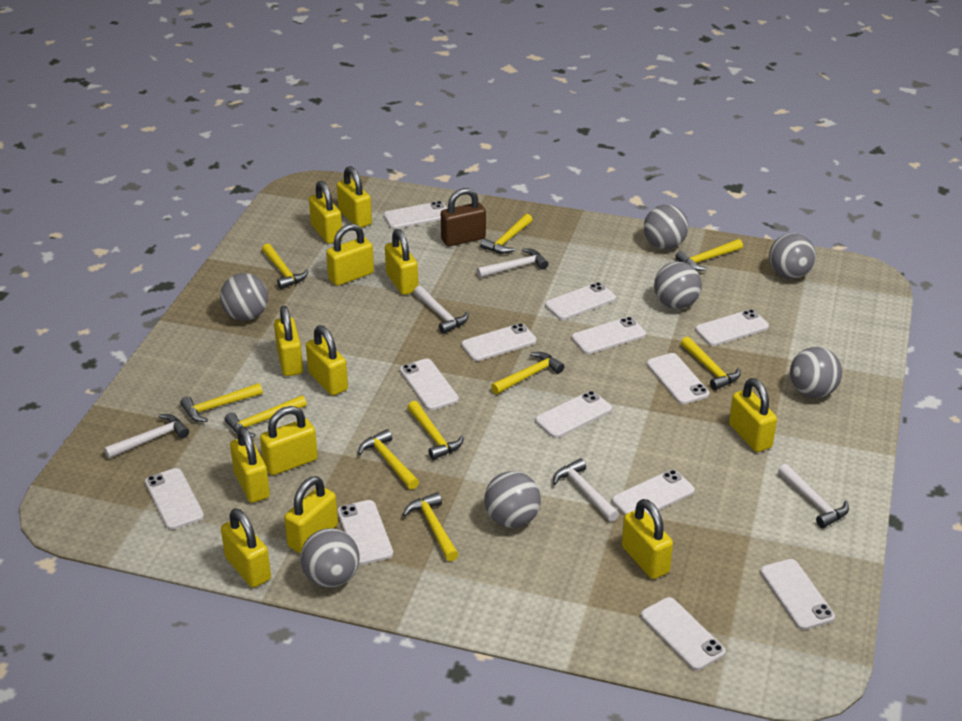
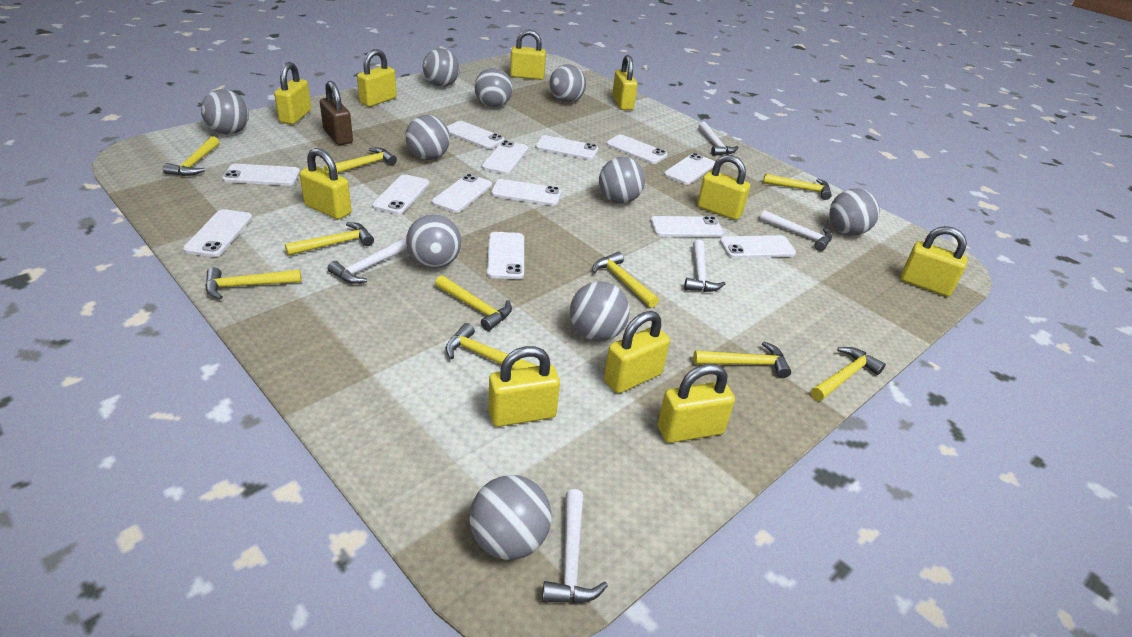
grey ball: [220,273,268,321] [300,528,360,588] [484,471,541,528] [644,205,689,249] [654,262,702,309] [769,233,816,279] [790,347,842,398] = 7 -> [201,90,249,134] [405,115,450,160] [406,214,461,268] [423,48,460,87] [469,475,552,560] [474,68,513,108] [549,64,586,103] [570,281,630,341] [599,157,645,204] [829,188,880,236] = 10
yellow padlock: [221,508,271,588] [230,426,270,503] [260,406,318,475] [274,306,303,376] [284,476,338,554] [306,325,348,396] [309,181,343,244] [326,224,374,286] [337,166,372,228] [385,229,418,295] [622,499,673,579] [729,378,777,452] = 12 -> [274,62,311,125] [299,148,352,219] [357,49,397,107] [488,346,560,427] [510,29,546,80] [604,311,670,393] [612,55,637,110] [658,364,735,443] [697,155,750,220] [900,226,968,297] = 10

